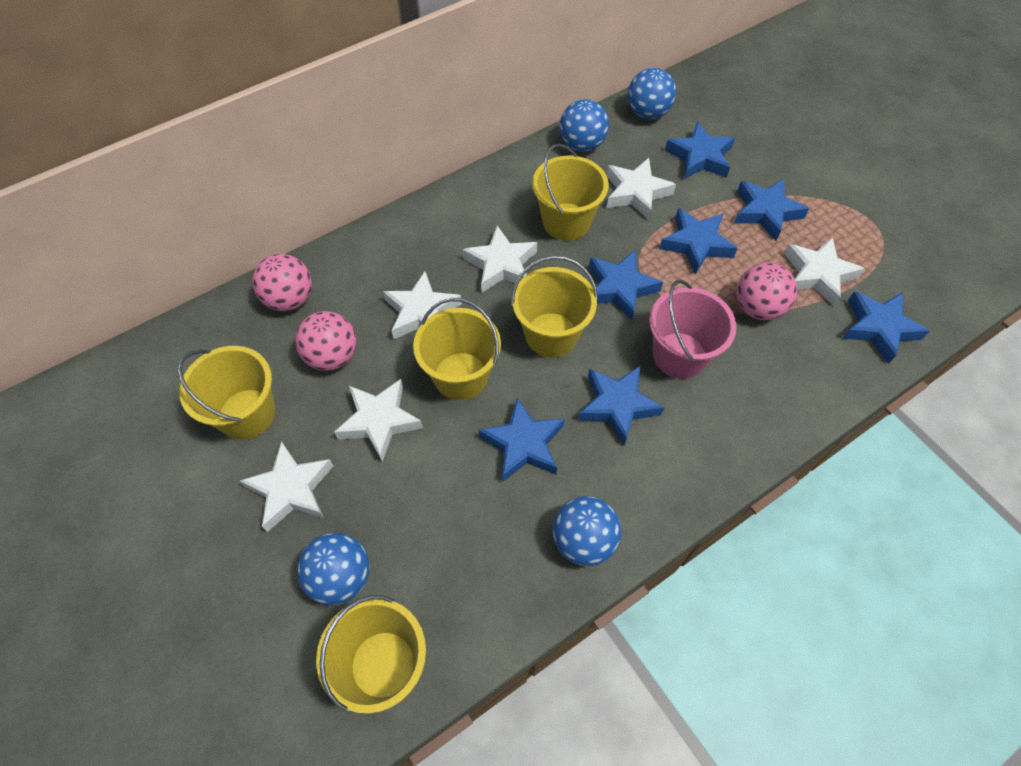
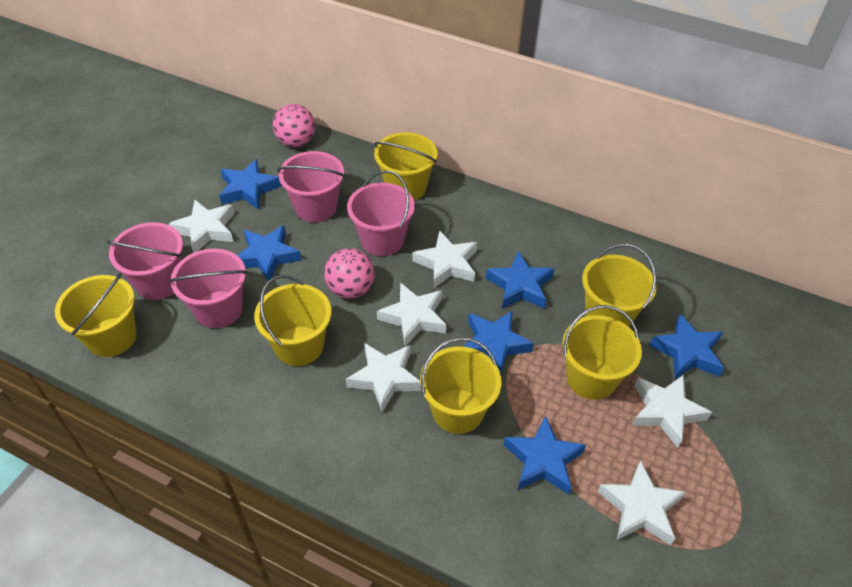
blue ball: [297,533,370,605] [553,496,621,566] [560,99,609,152] [628,68,676,119] = 4 -> none = 0
blue star: [479,397,565,481] [578,366,664,445] [589,250,663,320] [659,208,738,275] [665,122,735,179] [734,178,810,241] [842,291,930,364] = 7 -> [219,159,281,210] [237,225,301,281] [463,310,534,375] [486,251,554,309] [503,415,586,495] [649,314,724,380] = 6
pink ball: [252,254,312,311] [295,311,356,371] [736,263,797,320] = 3 -> [273,104,315,147] [324,248,375,299] = 2
pink bucket: [649,280,737,379] = 1 -> [106,222,183,300] [169,249,247,328] [277,151,345,222] [347,170,415,256] = 4
yellow bucket: [178,346,275,440] [316,595,426,714] [413,298,501,400] [511,256,598,357] [532,144,609,240] = 5 -> [55,273,137,357] [254,275,331,366] [374,132,438,201] [420,337,502,434] [562,305,642,400] [582,244,657,327] = 6

